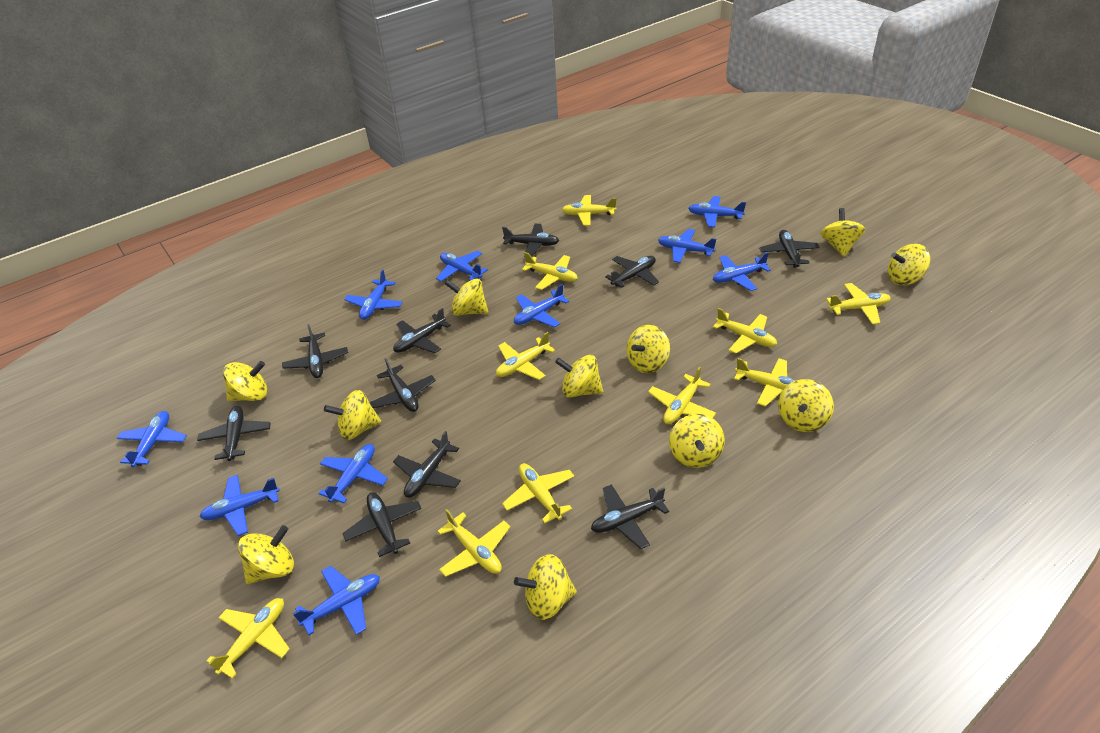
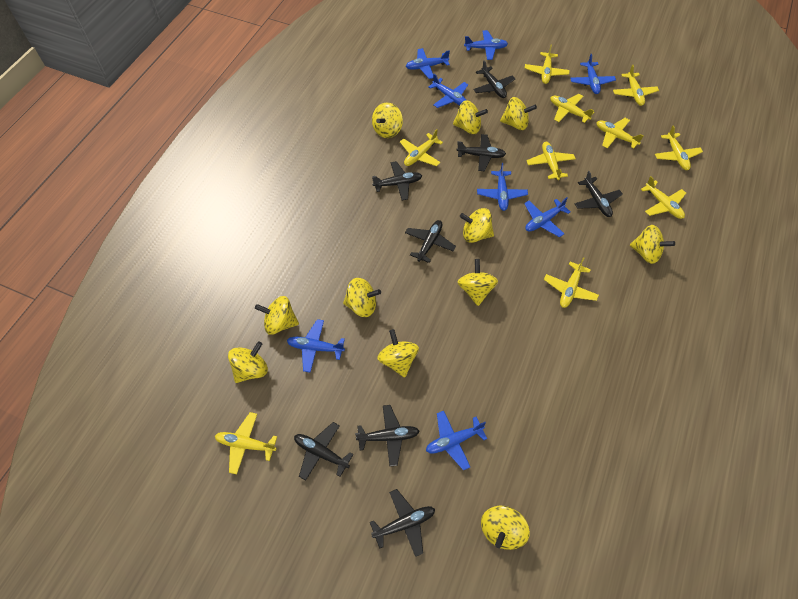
black plane: [197,406,271,461] [282,324,348,378] [342,492,421,557] [369,358,436,412] [393,308,451,353] [393,431,461,497] [502,224,559,257] [591,484,669,549] [605,256,659,288] [759,230,820,268] = 10 -> [294,422,354,481] [355,405,419,467] [370,489,435,557] [372,161,422,200] [405,220,456,263] [457,134,506,171] [473,60,515,98] [575,171,623,217] = 8
blue plane: [116,411,187,467] [199,475,280,536] [293,566,380,635] [319,444,388,503] [344,270,403,320] [436,251,488,281] [514,284,569,327] [658,229,716,263] [688,196,746,227] [713,252,771,291] = 10 -> [287,319,345,373] [406,48,450,79] [426,411,487,470] [428,74,468,108] [464,30,508,60] [477,163,528,211] [524,197,570,237] [570,54,616,94] = 8

